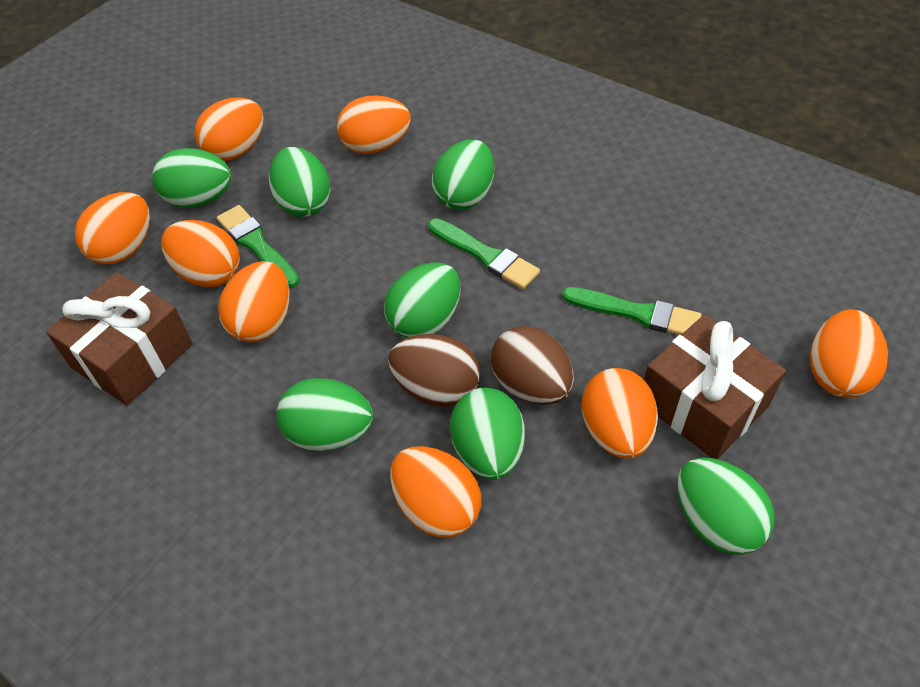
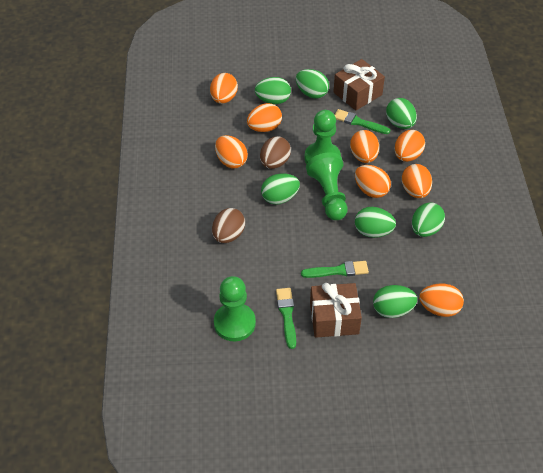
green pawn: none = 0 -> [214,276,256,341] [305,110,341,164] [306,152,348,220] = 3

